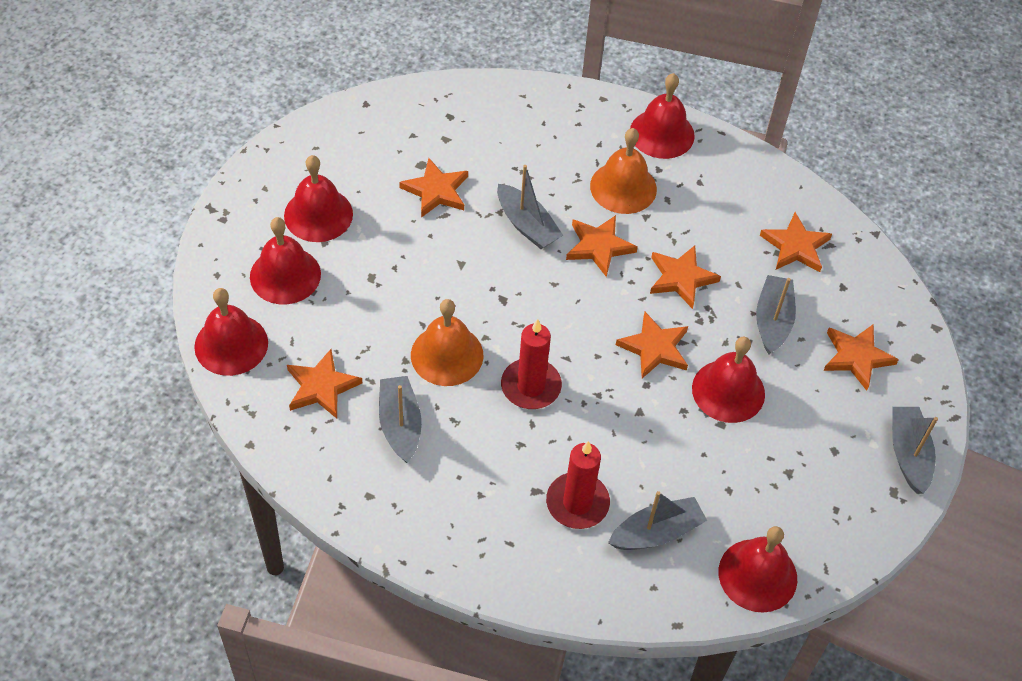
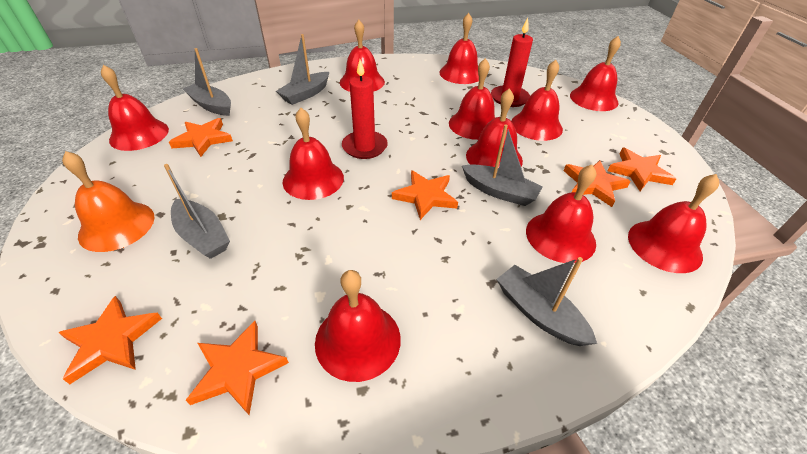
orange bell: [411,299,484,386] [590,128,657,214] = 2 -> [62,151,155,252] = 1
orange star: [287,349,362,419] [399,158,468,218] [566,215,638,277] [616,312,688,378] [650,245,721,309] [760,212,832,272] [823,324,899,391] = 7 -> [58,296,162,384] [169,118,233,157] [186,321,289,415] [392,170,458,220] [564,161,631,207] [607,148,676,191] = 6
red bell: [194,288,268,376] [250,217,321,304] [284,155,353,242] [630,73,695,159] [692,337,765,423] [719,526,797,613] = 6 -> [101,65,169,151] [283,108,344,200] [315,270,401,382] [340,20,385,92] [439,13,479,84] [449,58,495,140] [466,88,523,168] [511,60,563,141] [526,165,596,263] [570,36,621,111] [628,174,719,273] = 11

